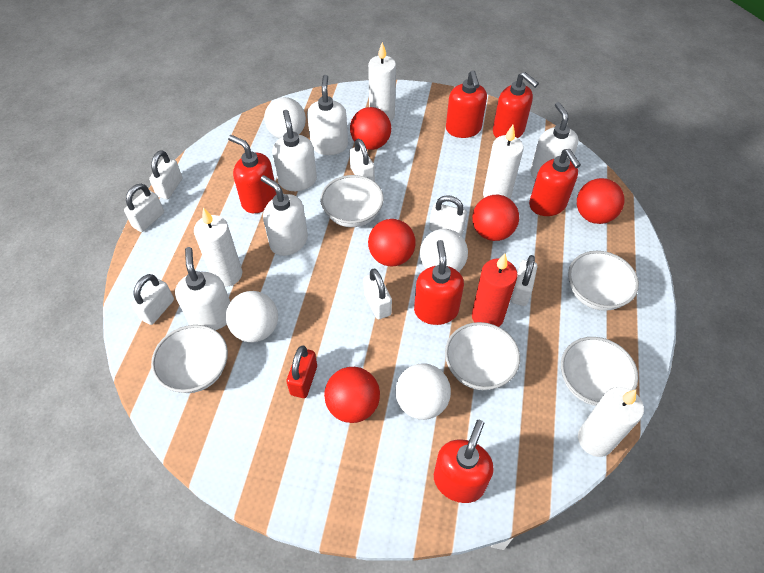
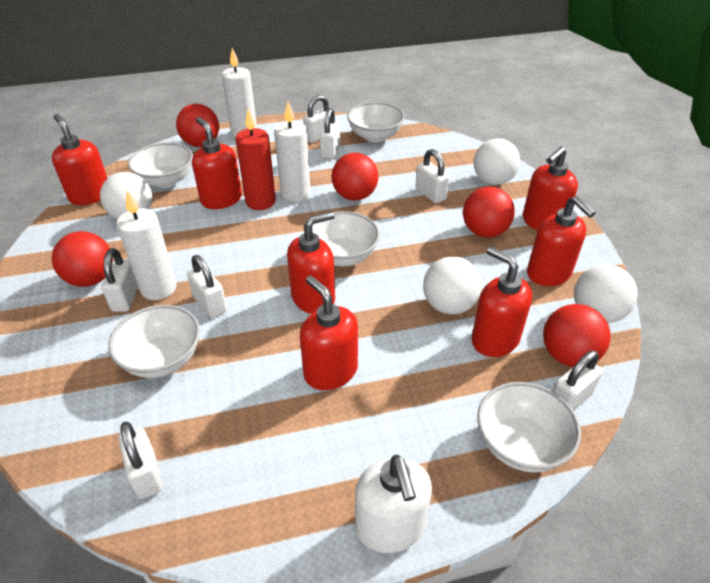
red padlock: [286,345,317,398] = 1 -> none = 0
red soap dispenser: [228,135,277,213] [414,240,464,325] [434,420,494,503] [446,71,487,138] [493,72,539,138] [529,149,581,216] = 6 -> [52,114,107,205] [192,117,242,209] [287,211,335,314] [300,275,358,390] [472,247,532,357] [523,147,578,231] [527,196,596,286] = 7
white candle: [194,207,242,287] [368,42,396,122] [483,125,524,199] [578,387,644,457] = 4 -> [117,190,177,300] [222,48,257,138] [274,102,311,202] = 3
white soap dispenser: [175,247,230,330] [261,175,308,256] [273,110,317,191] [307,75,348,155] [530,102,578,180] = 5 -> [355,455,432,553] = 1

